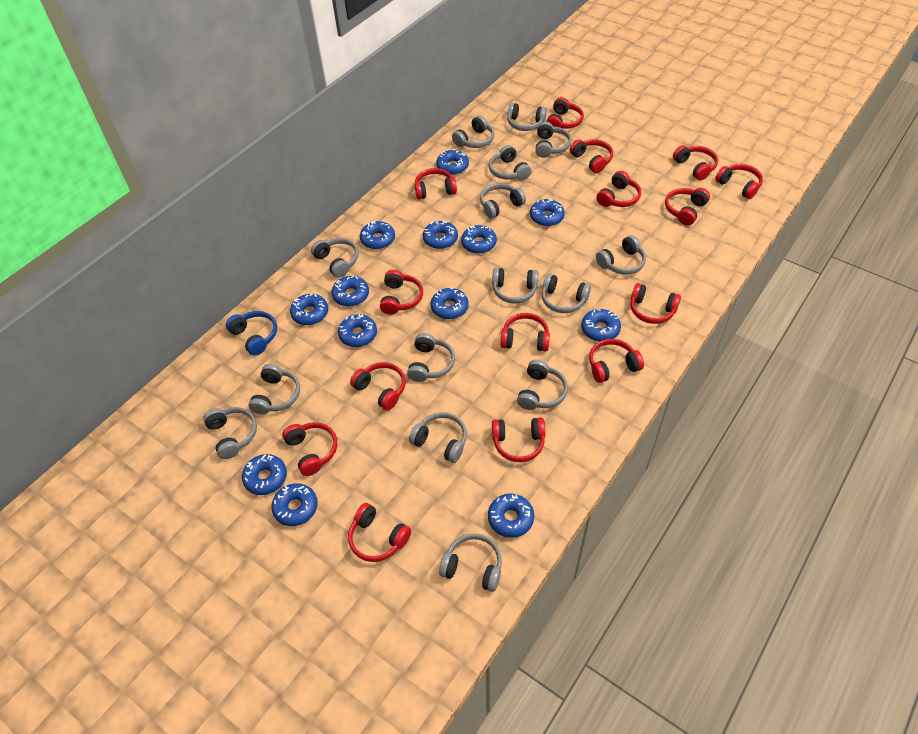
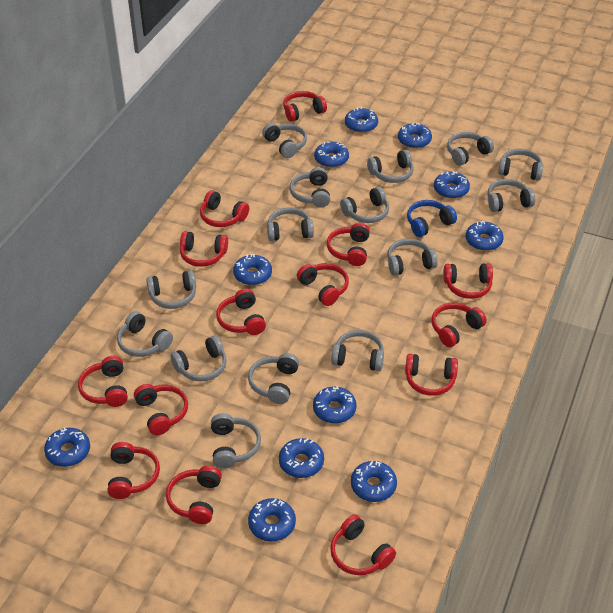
blue donut: [242,454,287,495] [271,483,318,526] [290,294,328,325] [332,276,369,306] [338,314,377,347] [360,221,395,249] [423,221,458,249] [431,288,468,319] [436,149,469,175] [461,225,497,253] [488,494,534,538] [530,199,565,226] [581,309,621,342] = 13 -> [44,427,90,467] [233,254,272,285] [248,498,296,541] [279,438,324,478] [313,386,356,423] [314,142,349,168] [345,107,378,133] [351,461,397,502] [398,122,432,149] [434,171,470,199] [465,221,504,251] = 11
red headphones: [282,422,337,476] [348,503,411,562] [350,362,406,410] [380,270,423,315] [415,168,457,199] [492,418,545,462] [500,313,550,351] [546,97,584,129] [569,139,613,173] [589,339,644,383] [596,171,641,207] [630,283,681,324] [665,188,710,225] [673,145,718,180] [715,164,763,199] = 15 -> [78,356,128,407] [108,442,160,499] [134,384,188,435] [166,466,222,524] [180,231,228,267] [200,190,249,227] [216,288,266,335] [283,91,327,122] [297,263,349,306] [327,223,370,266] [330,514,396,575] [405,354,458,396] [431,303,487,347] [443,263,493,299] = 14

